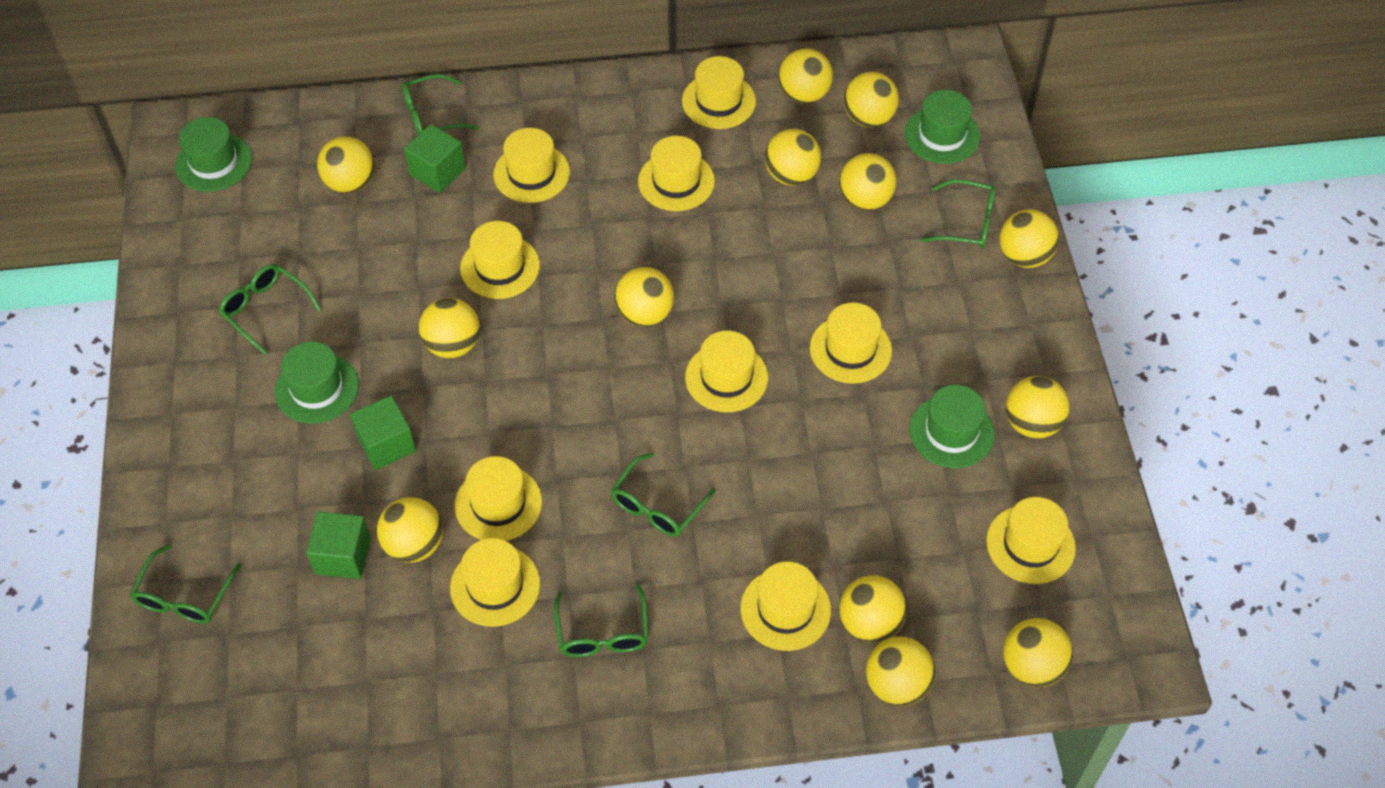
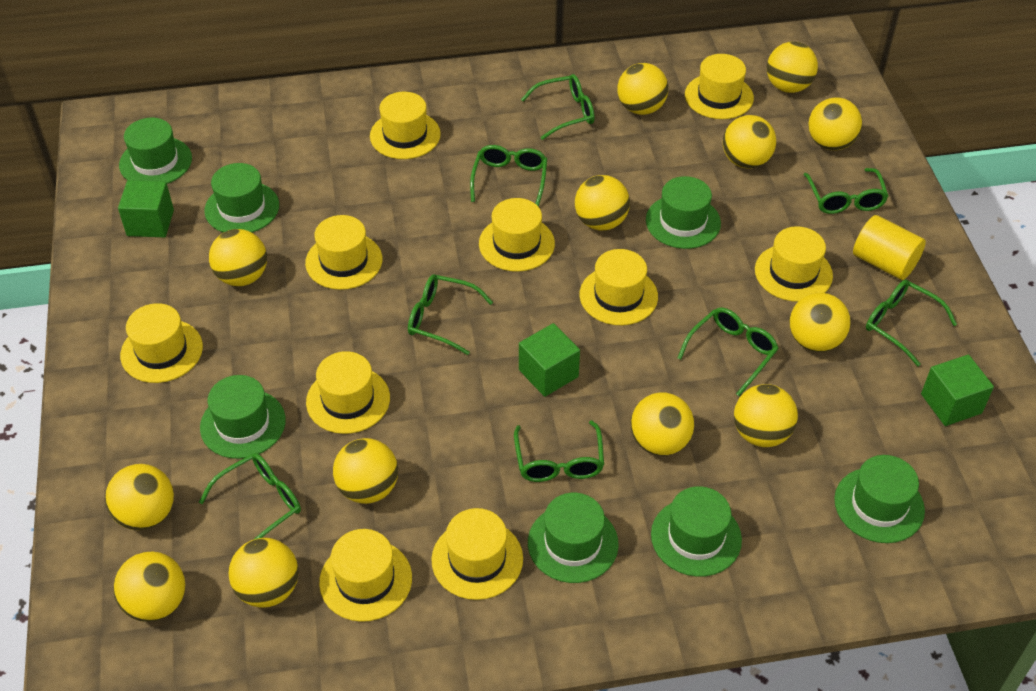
green glasses: [130,544,242,624] [219,264,322,355] [402,74,479,135] [554,584,648,657] [611,453,716,537] [921,179,996,248] = 6 -> [199,453,301,539] [408,274,493,355] [470,145,547,207] [514,420,604,482] [521,74,595,140] [678,307,779,396] [803,168,889,214] [866,280,957,367] = 8
green hat: [175,117,252,192] [275,341,359,424] [905,90,980,164] [909,385,995,468] = 4 -> [119,118,192,184] [200,375,286,459] [204,163,279,232] [528,493,619,583] [646,176,721,249] [651,486,742,577] [834,455,925,543] = 7
yellow cylinder: none = 0 -> [853,215,926,280] = 1

